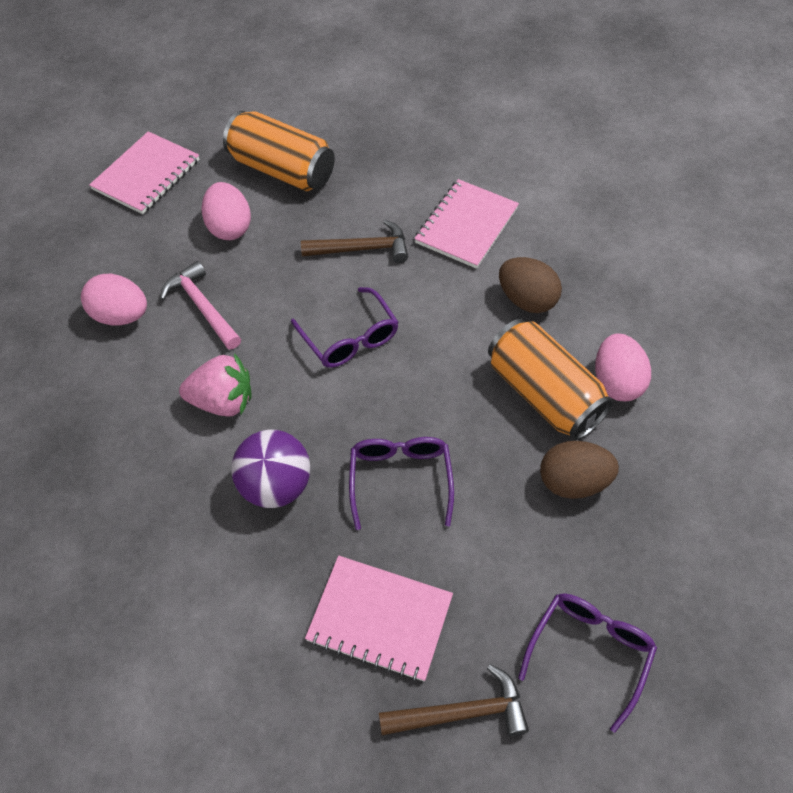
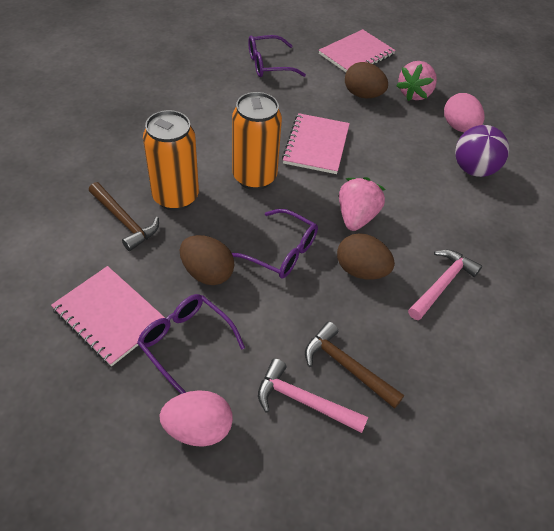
brown egg: [499,257,562,313] [540,441,619,499] = 2 -> [180,235,234,285] [337,233,395,280] [345,62,388,98] = 3
pink egg: [81,274,147,326] [201,182,251,240] [595,334,651,401] = 3 -> [159,390,233,447] [444,93,484,132] = 2
pink hammer: [160,261,241,349] = 1 -> [258,359,368,433] [408,250,482,320] = 2
pink strawberry: [179,353,251,417] = 1 -> [339,177,386,231] [396,61,437,101] = 2

